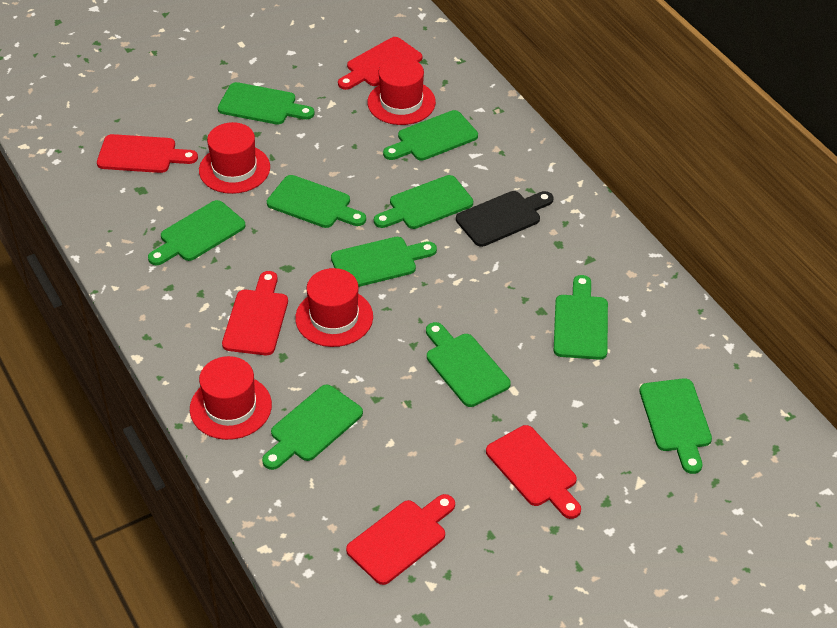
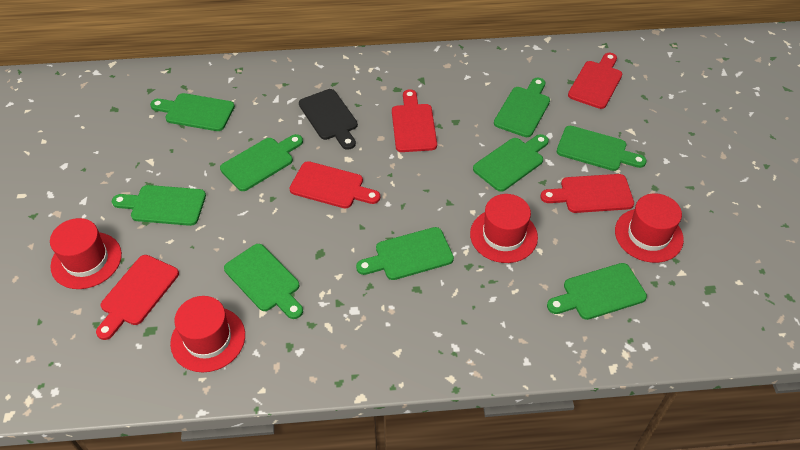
green cutting board: [148,200,246,265] [218,82,315,124] [262,385,363,470] [267,175,366,228] [331,237,437,287] [374,175,473,229] [383,110,478,161] [426,322,511,407] [554,275,608,360] [639,378,712,474] = 10 -> [112,185,206,226] [150,93,235,131] [220,134,303,191] [224,244,303,319] [356,227,454,280] [473,134,549,192] [494,78,550,137] [547,263,647,320] [557,126,647,171] = 9

